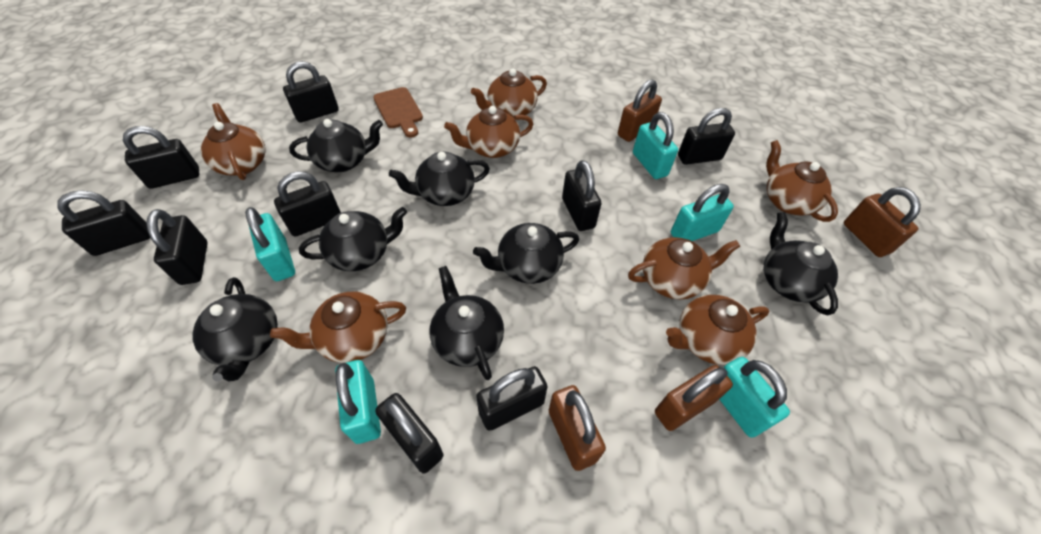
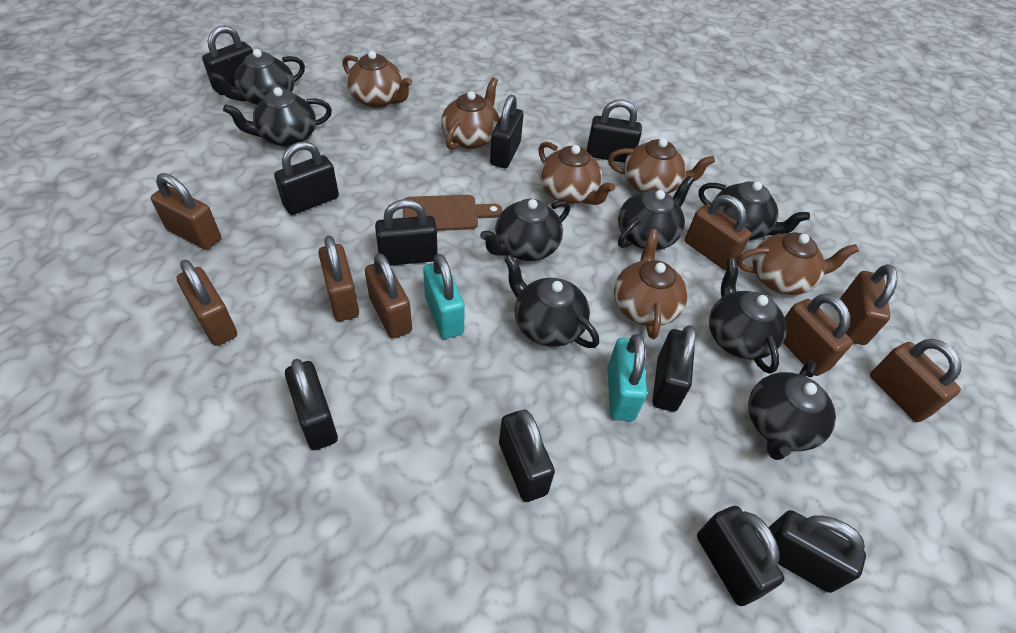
black padlock: [57,190,150,256] [123,126,199,189] [147,209,208,285] [274,171,341,237] [283,61,339,122] [375,393,443,474] [476,366,548,431] [562,160,602,231] [678,108,735,165] = 9 -> [202,25,253,95] [274,141,339,215] [285,359,338,450] [375,199,438,266] [490,95,524,168] [499,410,555,502] [587,100,642,163] [652,325,696,412] [697,506,784,606] [761,510,866,593] = 10
black teapot: [192,277,278,381] [289,119,383,172] [299,207,407,271] [389,151,490,206] [430,266,504,380] [473,223,579,284] [764,212,838,316] = 7 -> [209,49,305,105] [223,87,332,147] [480,199,570,261] [505,255,599,348] [618,176,694,250] [698,181,810,240] [709,259,787,374] [748,360,836,460] = 8
brown padlock: [549,385,606,471] [618,80,662,142] [655,365,733,431] [844,187,921,257] = 4 -> [151,173,221,250] [176,260,237,346] [318,235,359,321] [365,253,412,339] [685,195,751,270] [783,294,853,376] [840,264,897,345] [870,339,961,422] = 8
brown teapot: [201,103,266,180] [270,292,406,363] [444,106,533,158] [471,68,547,118] [628,237,740,300] [666,295,769,365] [766,140,838,222] = 7 -> [343,51,412,108] [441,77,499,150] [539,142,615,205] [608,138,715,194] [614,229,687,339] [737,232,859,295] = 6
turquoise padlock: [245,207,295,281] [335,360,381,444] [633,112,678,179] [671,184,734,241] [719,357,790,438] = 5 -> [423,254,465,339] [607,334,647,421] = 2

